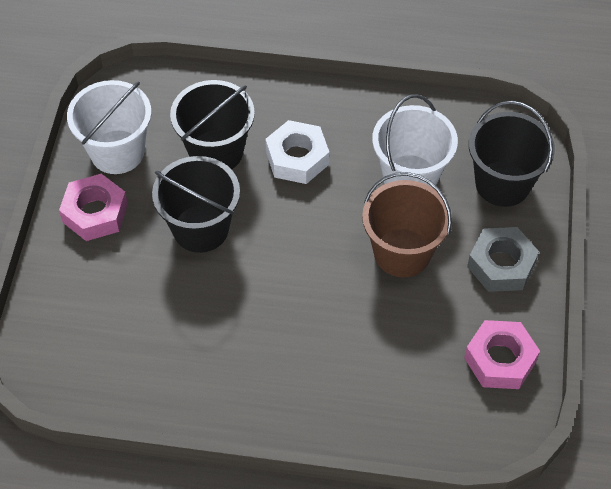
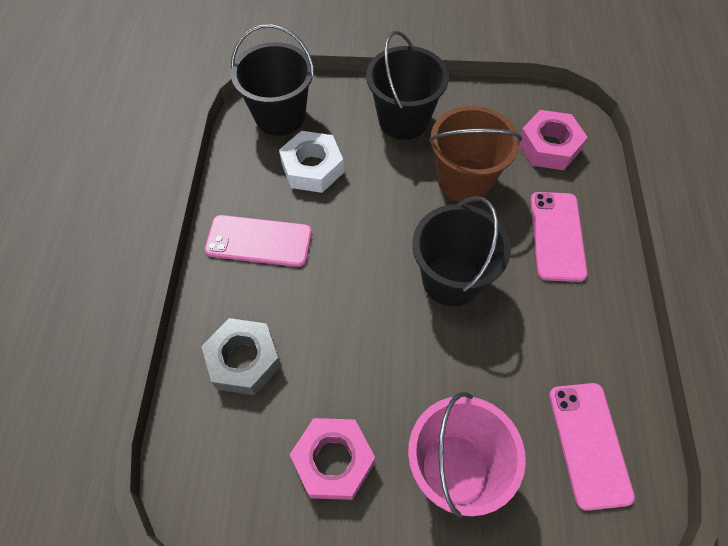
pink bucket: none = 0 -> [408,392,526,518] = 1
pink phone: none = 0 -> [205,215,312,267] [530,192,588,282] [549,383,635,511] = 3
white bucket: [67,80,152,174] [372,94,458,189] = 2 -> none = 0

